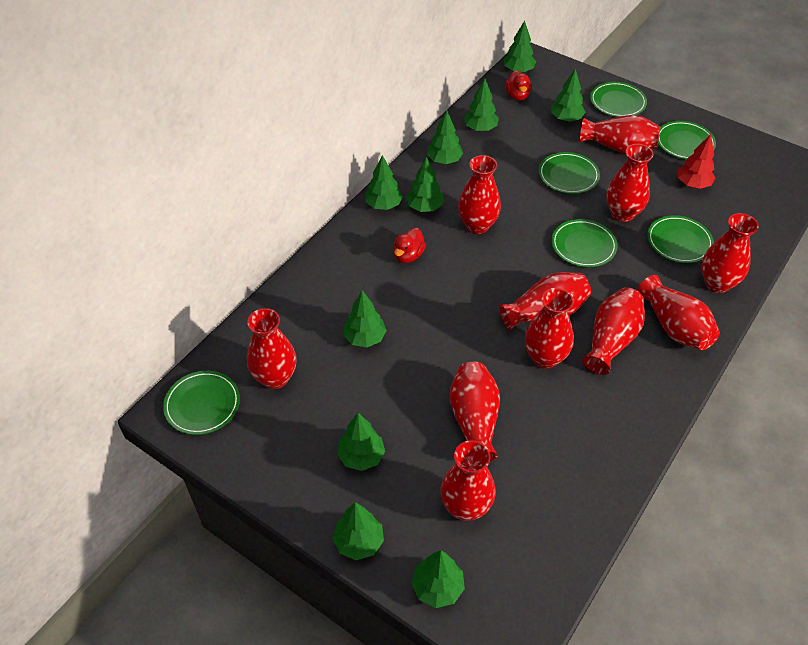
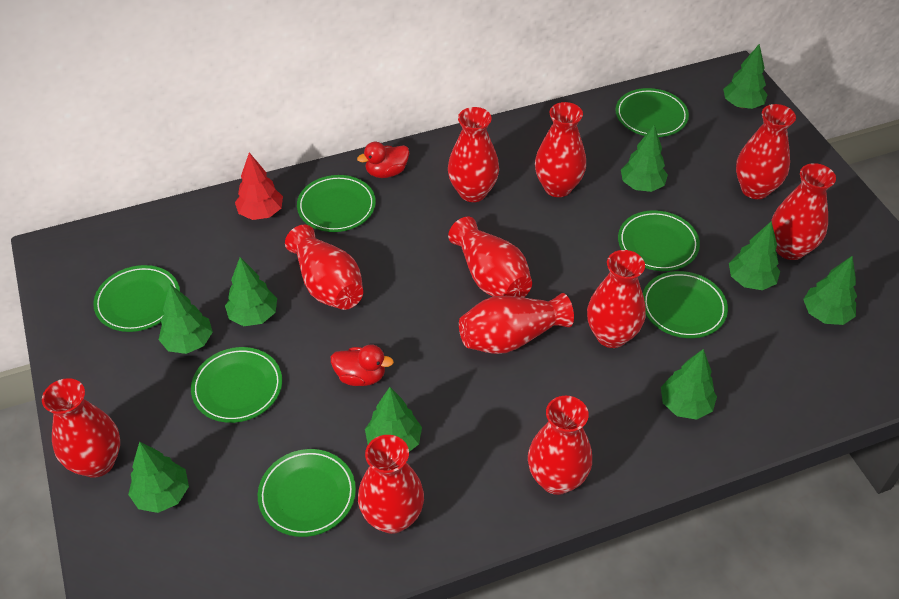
green plate: [163,371,240,435] [539,152,600,194] [551,219,618,267] [590,82,647,117] [647,215,714,263] [658,121,716,160] = 6 -> [93,265,180,332] [191,347,282,423] [258,449,356,537] [297,175,376,232] [616,88,689,137] [618,210,700,271] [643,271,728,338] = 7
green tree: [332,502,384,560] [337,413,385,471] [343,290,387,348] [365,155,403,210] [406,157,444,212] [411,550,465,608] [427,111,463,164] [464,79,499,131] [503,21,536,72] [551,68,586,122] = 10 -> [128,442,189,513] [159,284,213,354] [225,257,277,326] [365,387,422,452] [621,125,668,192] [661,349,717,420] [723,44,767,109] [729,221,780,290] [803,256,857,325] = 9

